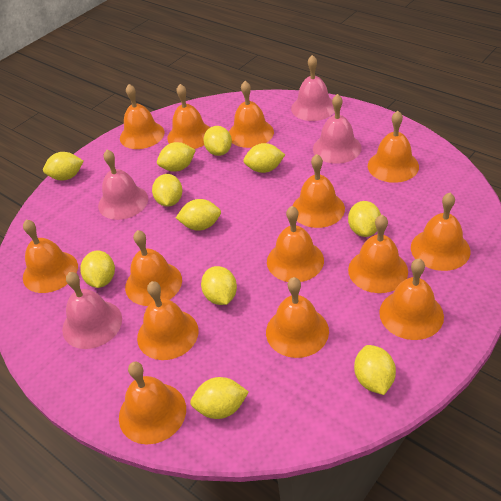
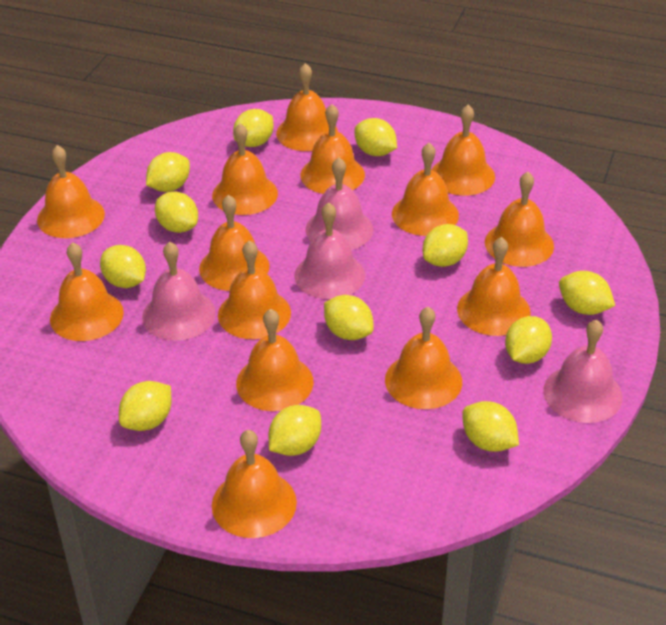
yellow lemon: [43,152,84,180] [80,251,115,288] [152,174,183,207] [157,142,196,172] [176,199,221,231] [190,377,249,419] [201,266,237,305] [203,126,232,156] [243,143,285,173] [348,201,381,237] [354,345,396,395] = 11 -> [100,245,146,288] [119,381,172,431] [146,152,190,192] [155,191,198,233] [233,109,274,147] [269,405,321,456] [324,295,374,340] [354,118,397,156] [423,224,468,267] [462,401,519,452] [505,316,552,364] [559,271,615,315] = 12

